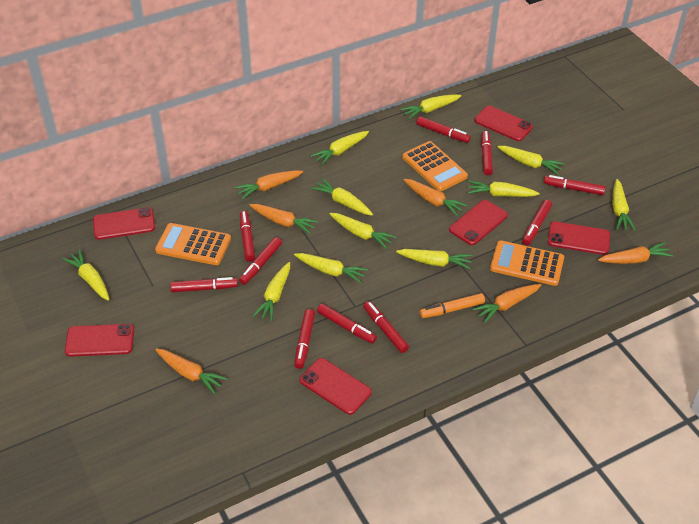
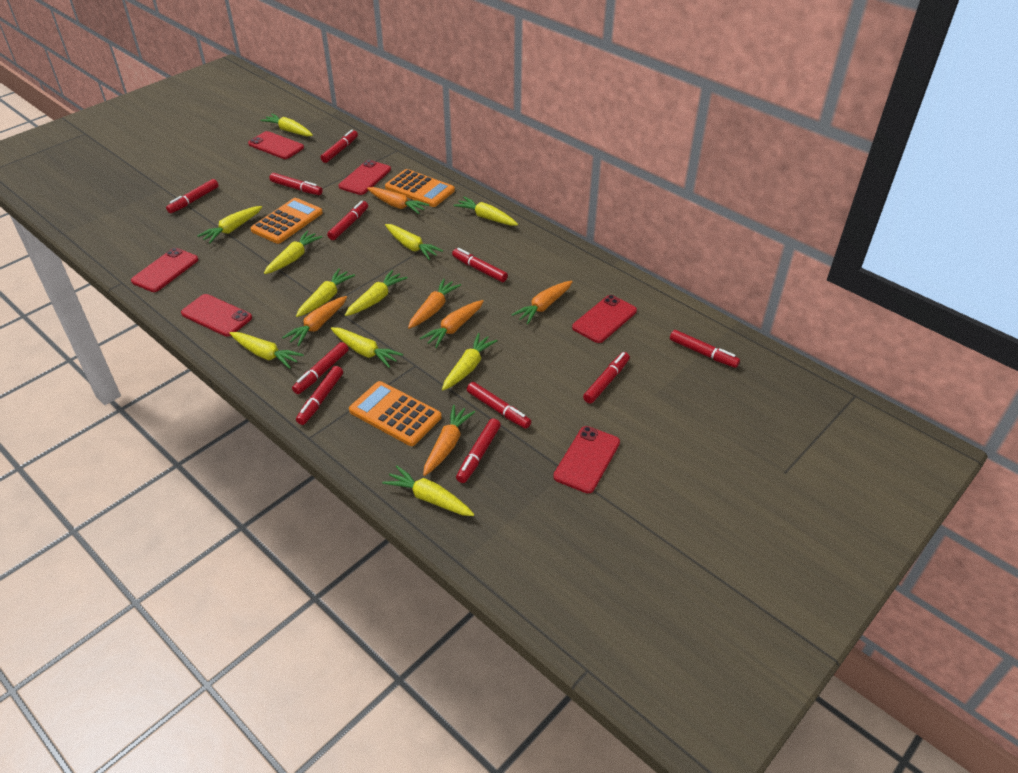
orange marker: [420,293,485,318] = 1 -> none = 0
red marker: [170,277,238,292] [239,237,282,285] [240,211,255,262] [294,309,315,369] [317,304,377,344] [363,301,409,353] [416,116,471,143] [481,131,493,175] [522,200,552,245] [544,175,606,195] = 10 -> [166,179,219,213] [269,173,323,195] [292,342,349,394] [296,366,343,425] [321,130,358,163] [327,201,368,240] [452,248,508,282] [456,418,501,483] [467,382,531,429] [583,352,630,404] [670,330,740,368] = 11

